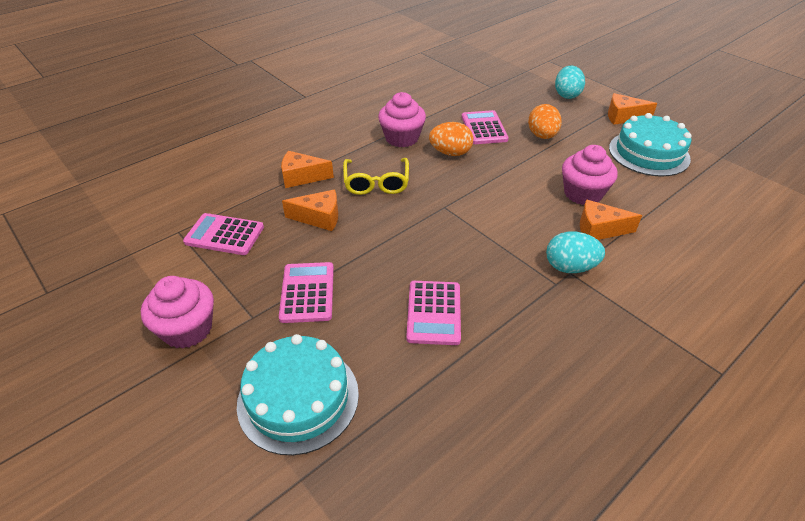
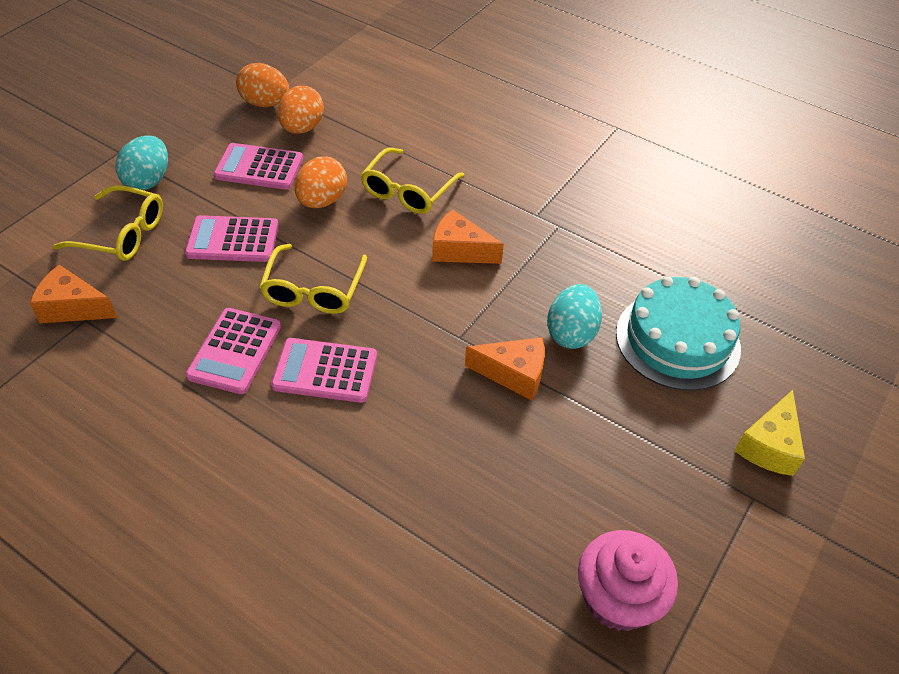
orange cheese: [281,151,334,188] [282,190,338,231] [580,200,642,240] [608,93,657,125] = 4 -> [30,265,117,323] [432,209,504,264] [465,337,545,401] = 3
orange egg: [429,122,473,156] [528,104,562,139] = 2 -> [236,63,289,107] [278,86,324,134] [295,156,347,208] = 3
pink cupcake: [141,276,214,349] [378,92,426,147] [562,145,618,205] = 3 -> [578,530,678,631] = 1
turquoise cake: [237,334,359,455] [609,113,692,177] = 2 -> [616,276,741,391] = 1
yellow cheese: none = 0 -> [734,390,805,476] = 1
yellow glasses: [343,158,409,195] = 1 -> [53,185,163,261] [259,244,367,314] [361,147,464,214] = 3

